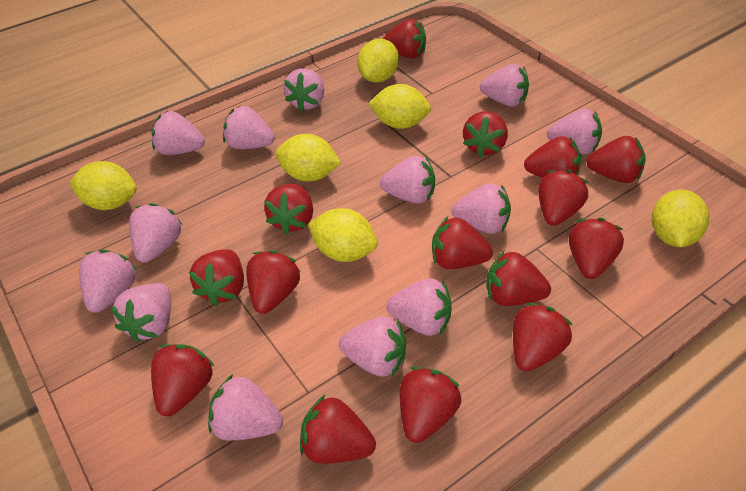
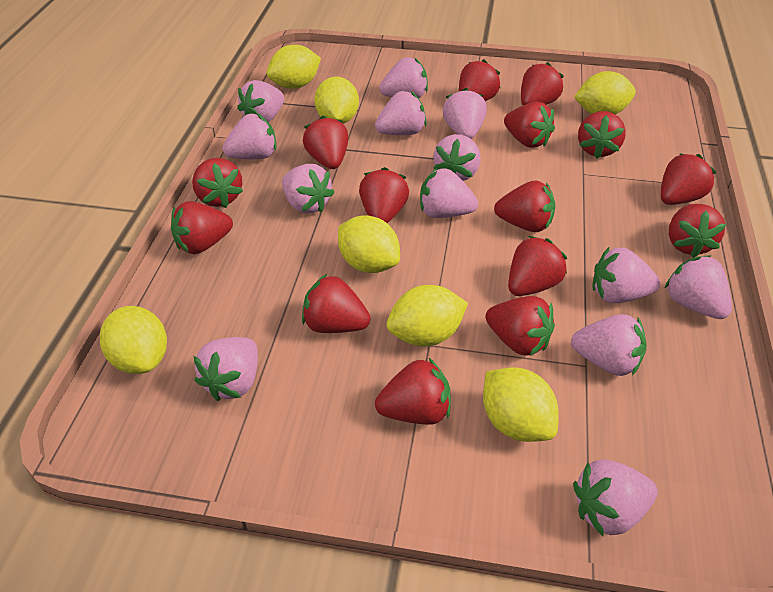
yellow lemon: [69,161,137,210] [276,134,341,181] [308,208,378,262] [357,39,399,83] [368,84,431,129] [652,190,709,247] = 6 -> [100,306,167,374] [267,45,321,89] [314,76,359,124] [338,215,400,273] [387,285,468,347] [483,367,559,442] [574,71,636,114] = 7

